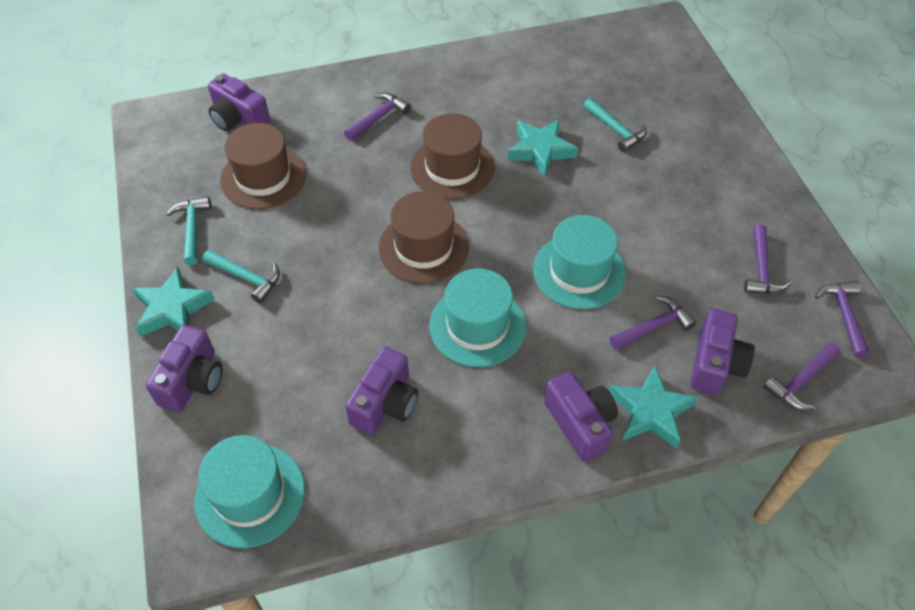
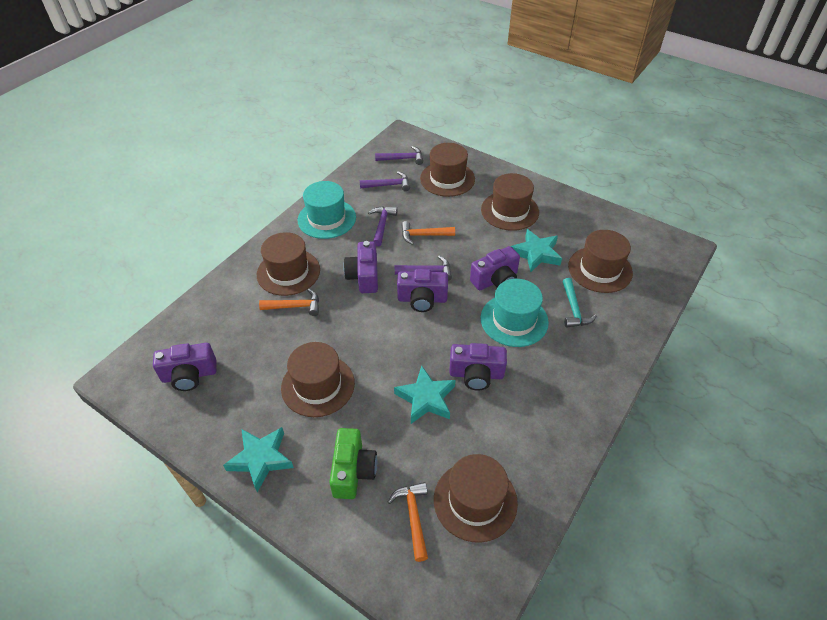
brown hat: [220,123,306,209] [379,191,469,284] [410,113,495,199] = 3 -> [257,232,320,296] [281,342,355,417] [420,143,475,197] [434,454,518,543] [481,173,539,231] [568,230,633,293] = 6
green camera: none = 0 -> [329,428,377,499] = 1
orange hammer: none = 0 -> [259,289,319,316] [388,482,428,562] [401,221,455,245] = 3
purple hammer: [344,93,411,141] [610,296,696,350] [744,225,792,294] [763,342,841,410] [815,281,870,358] = 5 -> [360,171,410,191] [368,206,397,246] [375,146,423,165] [395,256,452,281] = 4
turquoise hammer: [166,196,211,265] [202,250,280,304] [583,98,647,152] = 3 -> [563,278,597,328] = 1
turquoise hat: [194,435,305,548] [429,268,526,367] [533,215,626,309] = 3 -> [298,181,356,239] [481,279,549,347] = 2

